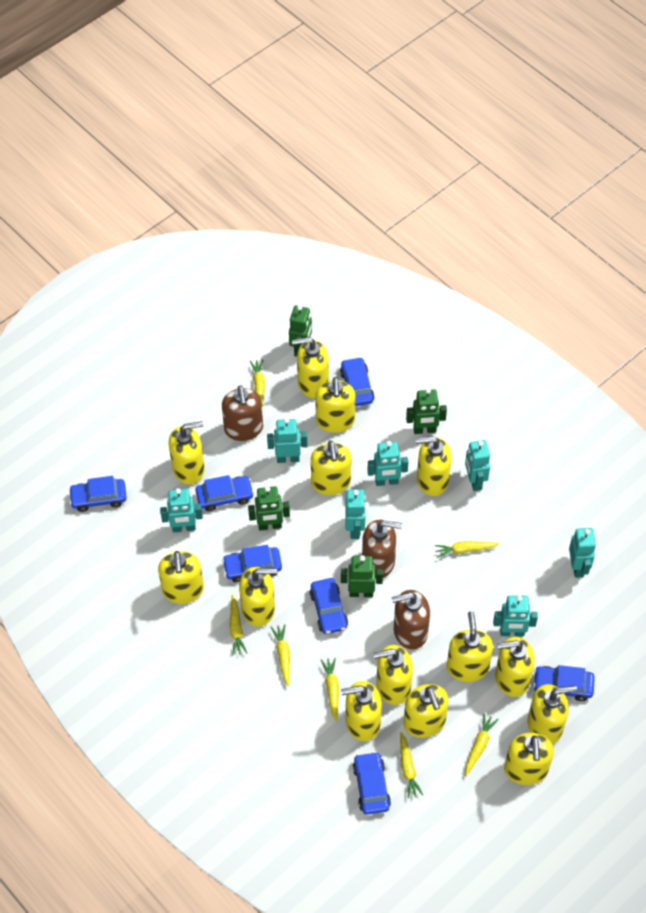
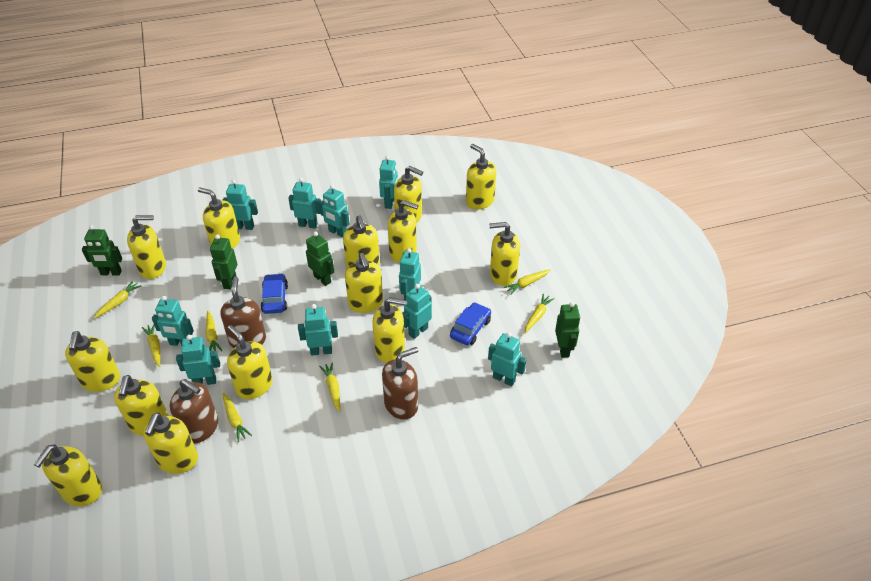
blue car: [69,476,127,512] [195,475,254,511] [222,545,282,582] [310,578,348,634] [340,357,375,406] [353,751,391,815] [533,665,595,701] = 7 -> [261,273,288,314] [450,302,491,345] = 2
turquoise robot: [160,488,203,532] [267,418,307,463] [345,489,366,539] [367,441,408,486] [465,440,490,491] [493,595,538,636] [569,528,596,578] = 7 -> [152,296,194,346] [176,335,220,385] [223,179,258,230] [288,178,321,229] [298,304,338,356] [319,185,350,237] [379,156,398,209] [399,248,421,300] [402,284,432,339] [488,332,526,387] = 10

